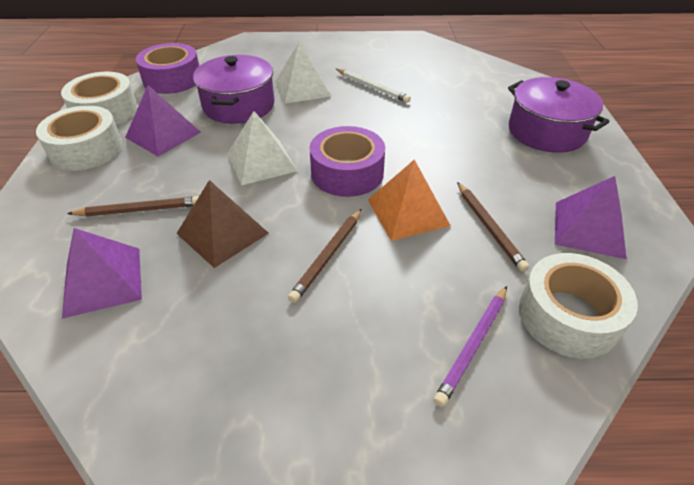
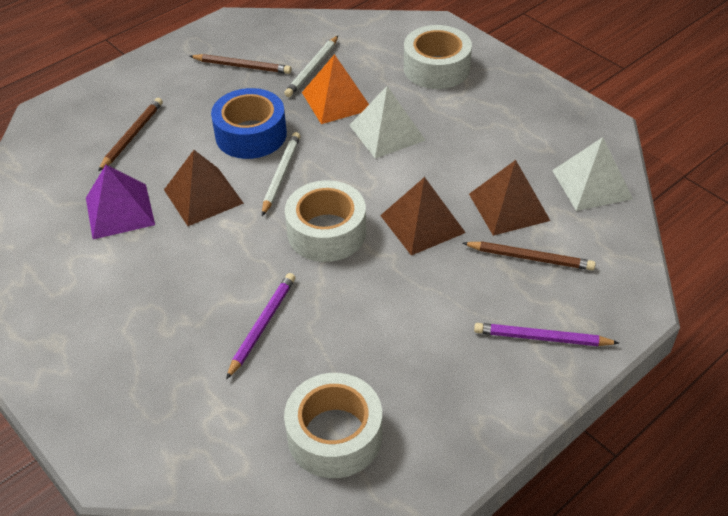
blue tape: none = 0 -> [211,88,287,159] = 1
brown pyramid: [176,180,269,268] = 1 -> [164,150,244,226] [380,177,466,256] [469,160,551,236] = 3
purple pencil: [433,286,507,407] = 1 -> [226,273,296,379] [474,323,619,346] = 2
purple pot: [193,55,275,124] [508,77,609,153] = 2 -> none = 0
purple pyramid: [62,228,142,319] [125,85,201,157] [555,176,627,259] = 3 -> [86,165,155,239] = 1
purple tape: [136,43,199,94] [309,126,385,197] = 2 -> none = 0
white pencil: [336,69,411,103] = 1 -> [262,132,300,216] [284,36,338,97] = 2

